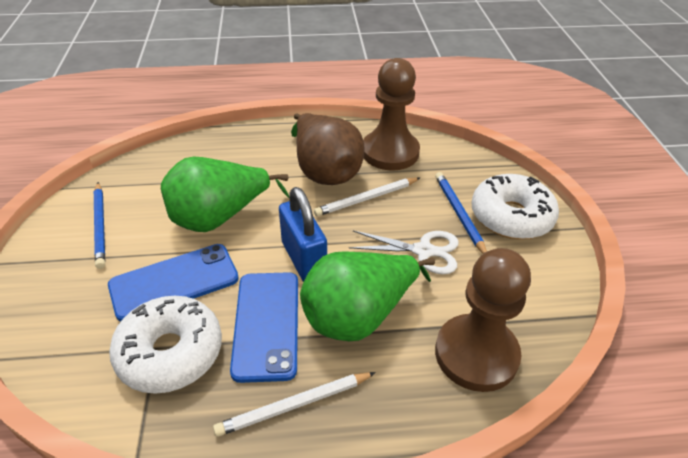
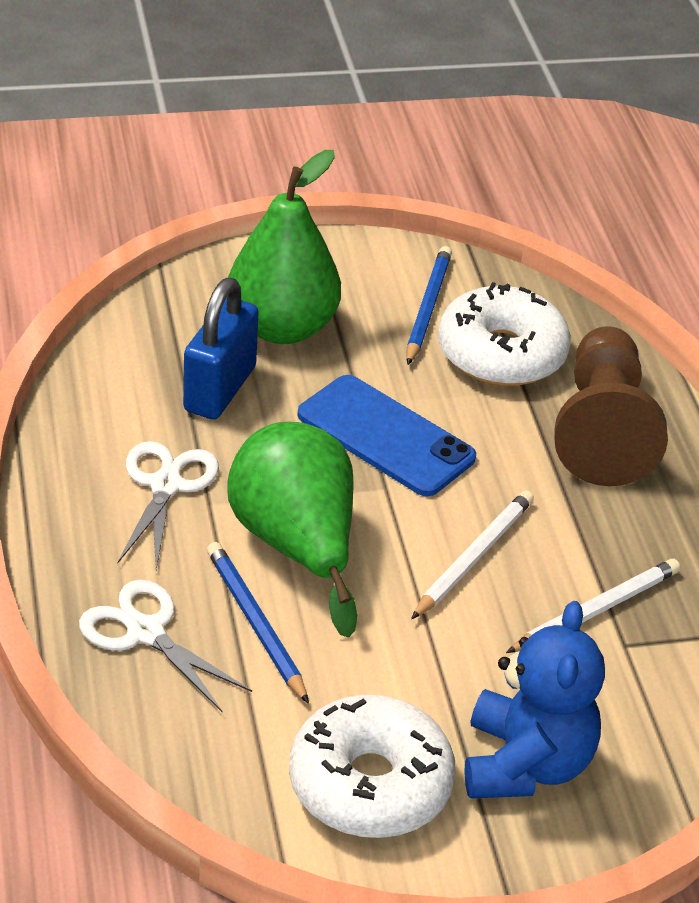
blue phone: [108,244,239,322] [230,272,298,383] = 2 -> [298,375,476,496] = 1
blue teddy bear: none = 0 -> [464,601,605,799] = 1
brown pawn: [363,58,420,170] [435,248,531,392] = 2 -> [554,326,668,486] = 1
brown pear: [291,113,365,185] = 1 -> none = 0
white scissors: [349,230,459,274] = 1 -> [79,580,252,712] [117,441,219,569] = 2

